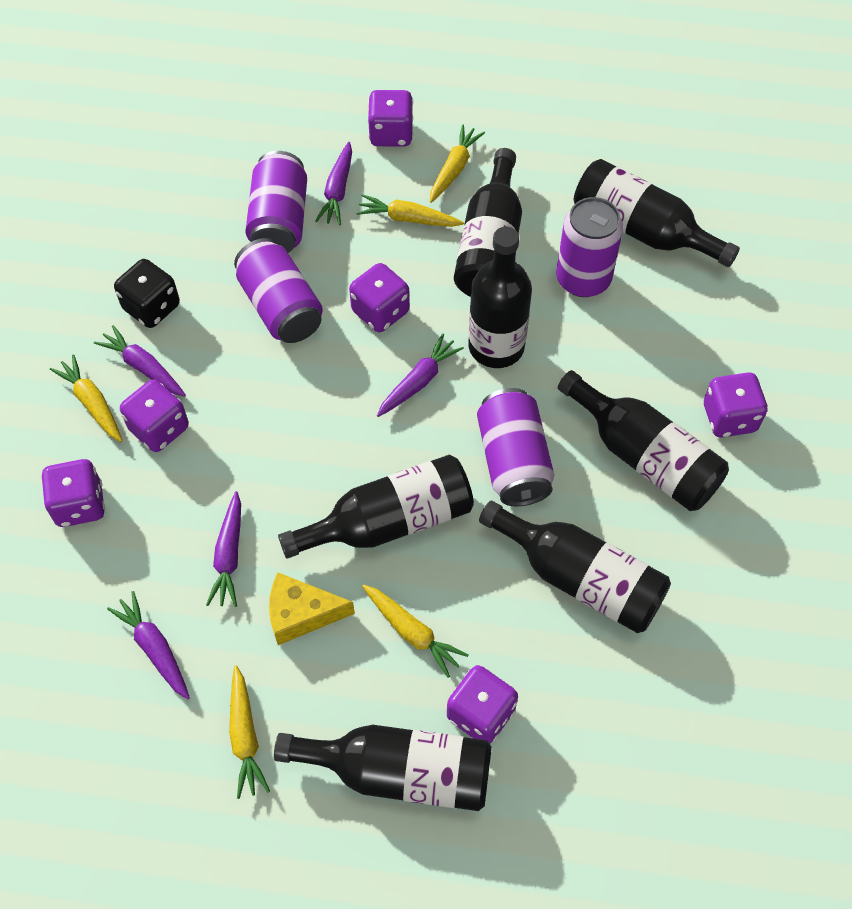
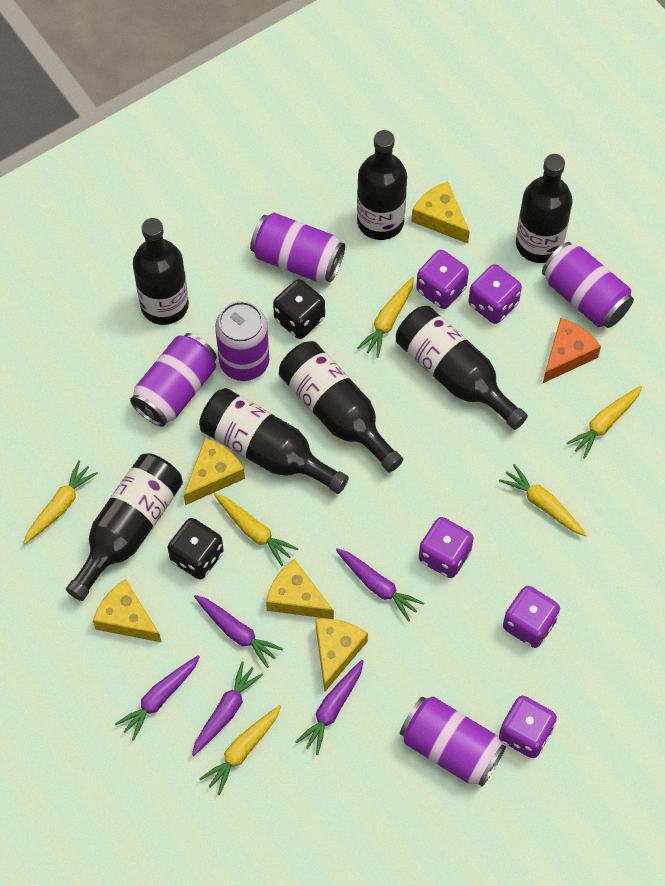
black dice: [114,259,180,328] = 1 -> [168,518,224,580] [273,279,325,339] = 2
orange cheese: none = 0 -> [543,318,601,383] = 1
purple can: [234,238,323,343] [245,151,307,253] [477,388,554,506] [556,197,623,297] = 4 -> [130,333,217,427] [215,301,269,381] [250,213,345,282] [400,696,506,786] [542,242,634,328] = 5
purple dice: [41,459,105,527] [120,380,189,452] [349,263,410,332] [367,90,413,147] [447,665,518,744] [704,372,768,438] = 6 -> [416,250,469,309] [419,517,474,578] [468,264,522,324] [499,696,557,758] [503,586,560,648] = 5
yellow carrot: [50,354,122,442] [229,665,270,799] [356,194,464,227] [362,584,469,678] [430,125,485,203] = 5 -> [23,460,98,544] [199,705,281,795] [214,493,298,566] [357,277,414,358] [499,464,587,536] [566,386,642,459] = 6
yellow cheese: [269,572,355,645] = 1 -> [93,579,161,642] [184,438,245,505] [266,559,334,619] [316,619,368,692] [411,181,470,244] = 5

